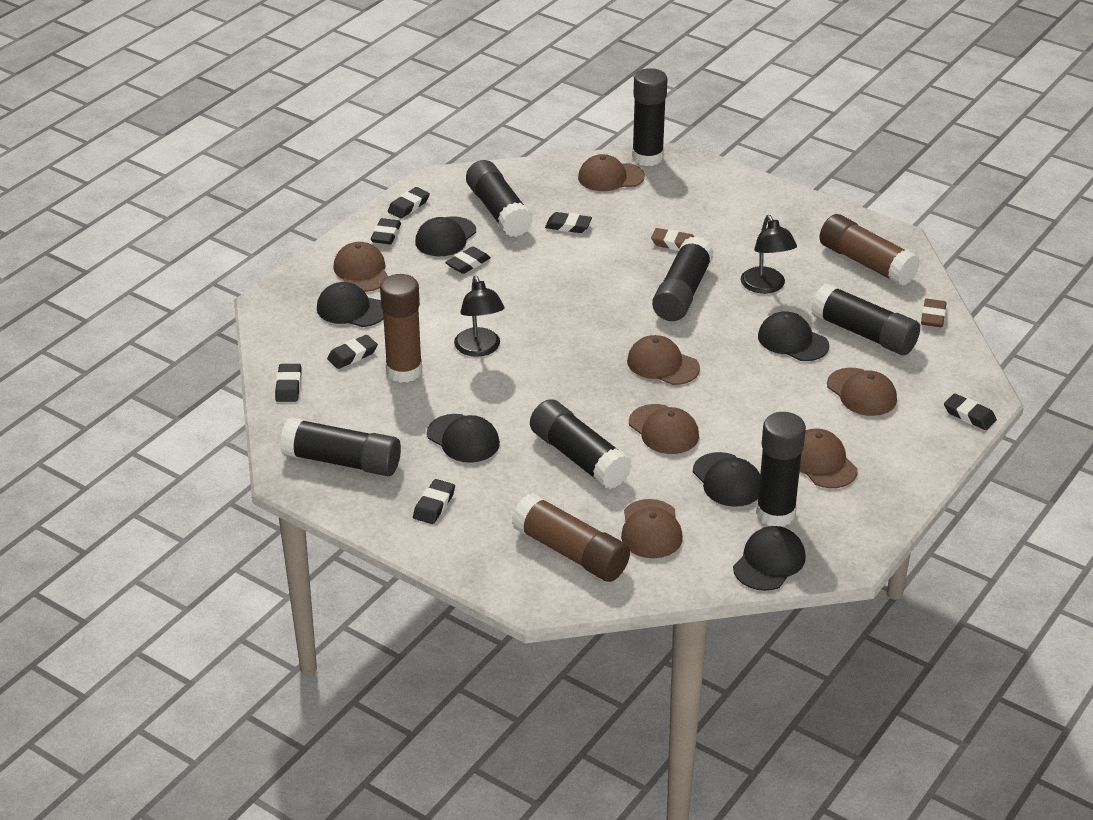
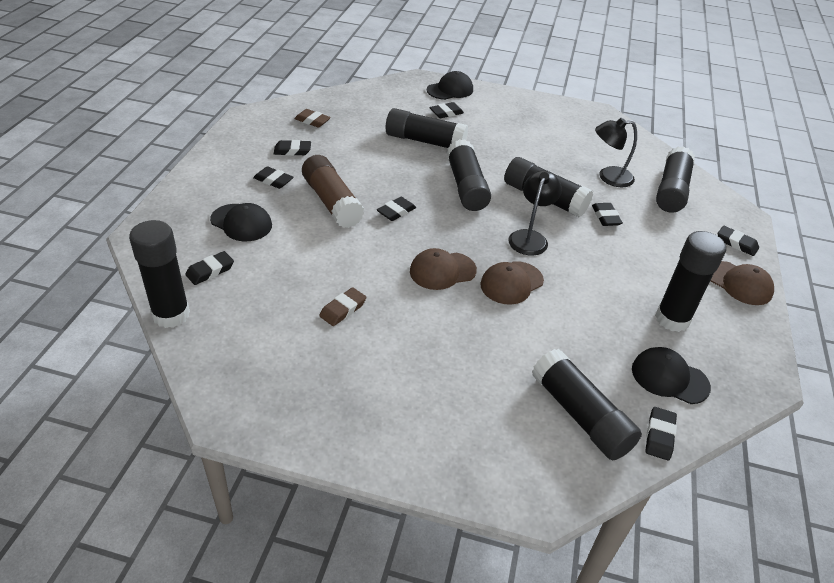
black cap: [317,282,384,327] [415,216,476,256] [427,414,500,463] [693,452,760,507] [733,526,806,591] [758,312,829,361] = 6 -> [210,203,272,241] [427,71,473,100] [632,347,711,404] = 3
brown cap: [333,242,388,292] [578,154,645,191] [621,499,683,558] [627,335,700,385] [629,404,699,454] [800,428,858,488] [827,368,897,416] = 7 -> [410,248,477,290] [480,261,544,304] [710,261,774,305] = 3
brown glue stick: [380,274,422,383] [512,493,630,582] [820,214,920,286] = 3 -> [302,155,364,228] = 1

